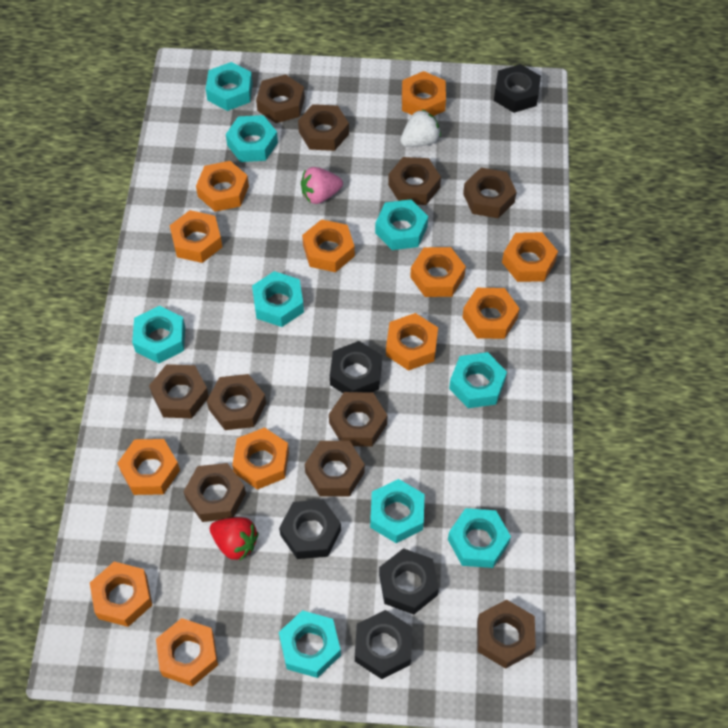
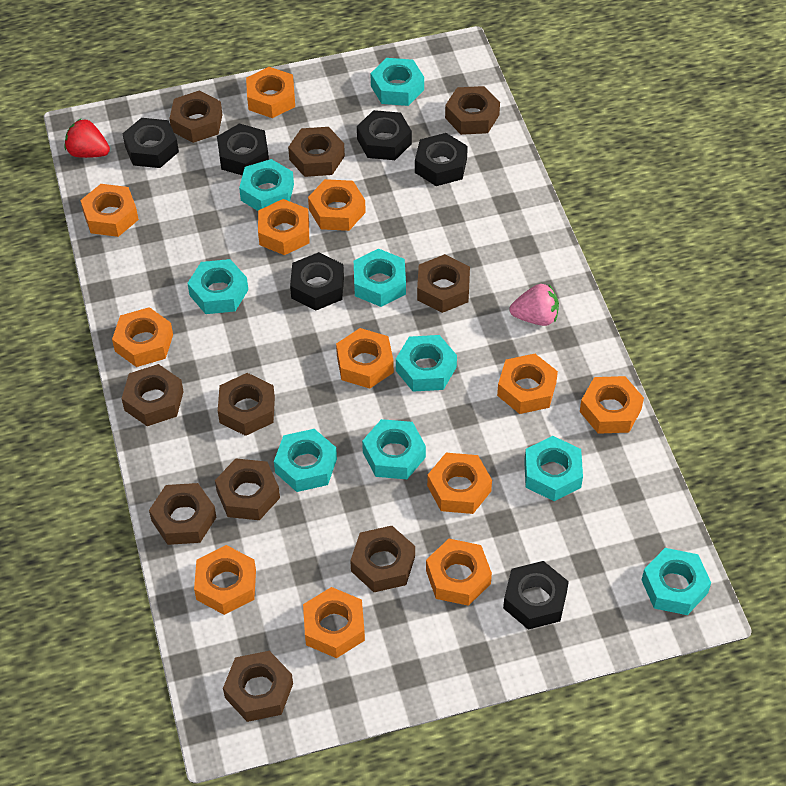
black nut: [279,499,341,559] [330,341,382,393] [355,610,413,679] [379,548,439,615] [494,64,541,113] = 5 -> [122,118,179,168] [217,123,269,175] [290,252,344,311] [357,110,412,160] [415,133,468,186] [503,561,569,630] = 6
white strawberry: [400,109,441,147] = 1 -> none = 0

